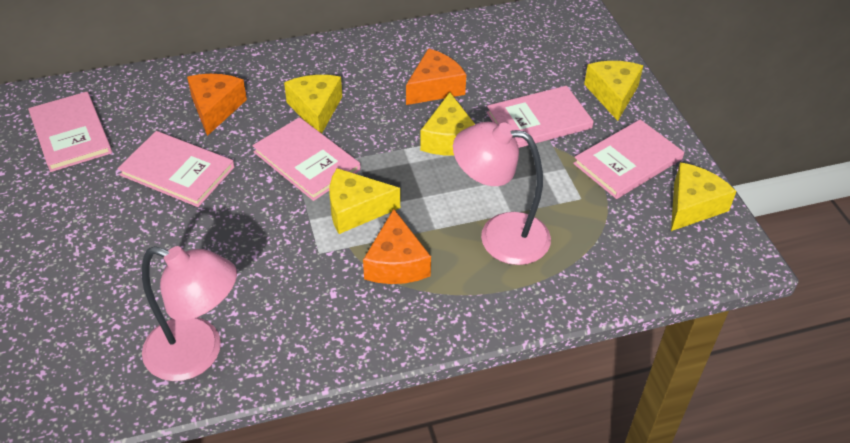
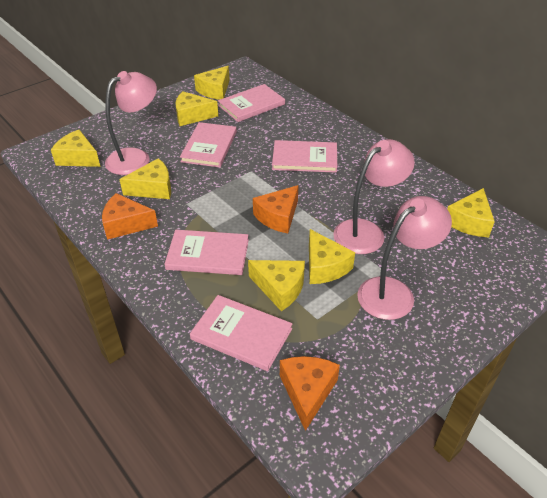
pink lamp: [142,246,237,381] [453,122,551,265] = 2 -> [105,71,157,175] [333,139,415,254] [357,196,452,320] = 3
yellow cheese: [284,75,342,133] [330,168,400,234] [420,92,475,156] [584,61,643,121] [671,162,737,231] = 5 -> [51,130,101,167] [119,158,171,199] [175,91,218,126] [194,66,230,100] [248,260,305,311] [309,229,355,284] [447,188,495,237] = 7

